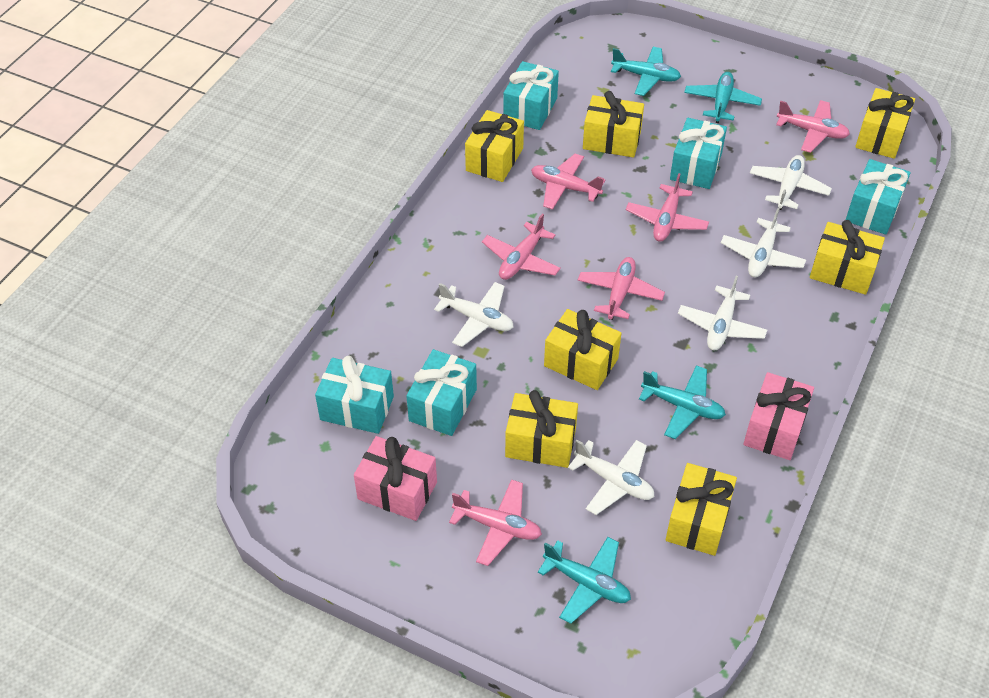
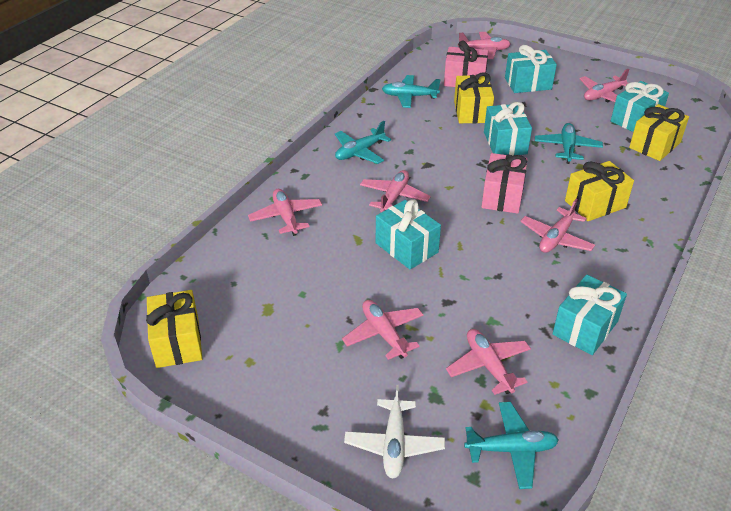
pink plane: [449,479,542,566] [482,214,561,280] [531,154,605,210] [578,257,665,320] [626,173,709,242] [776,100,850,153] = 6 -> [248,189,322,236] [342,300,424,360] [360,170,431,212] [446,329,531,395] [458,32,511,59] [520,199,595,253] [579,69,629,102] = 7
white plane: [434,282,513,347] [568,440,654,515] [678,276,767,350] [721,208,806,277] [750,155,832,210] = 5 -> [344,385,445,479] = 1
yellow gift: [465,110,524,182] [505,390,578,468] [544,309,622,390] [583,91,644,157] [666,463,737,556] [810,220,885,295] [855,88,915,159] = 7 -> [146,290,202,368] [454,72,494,123] [565,161,634,221] [629,104,689,161] = 4

